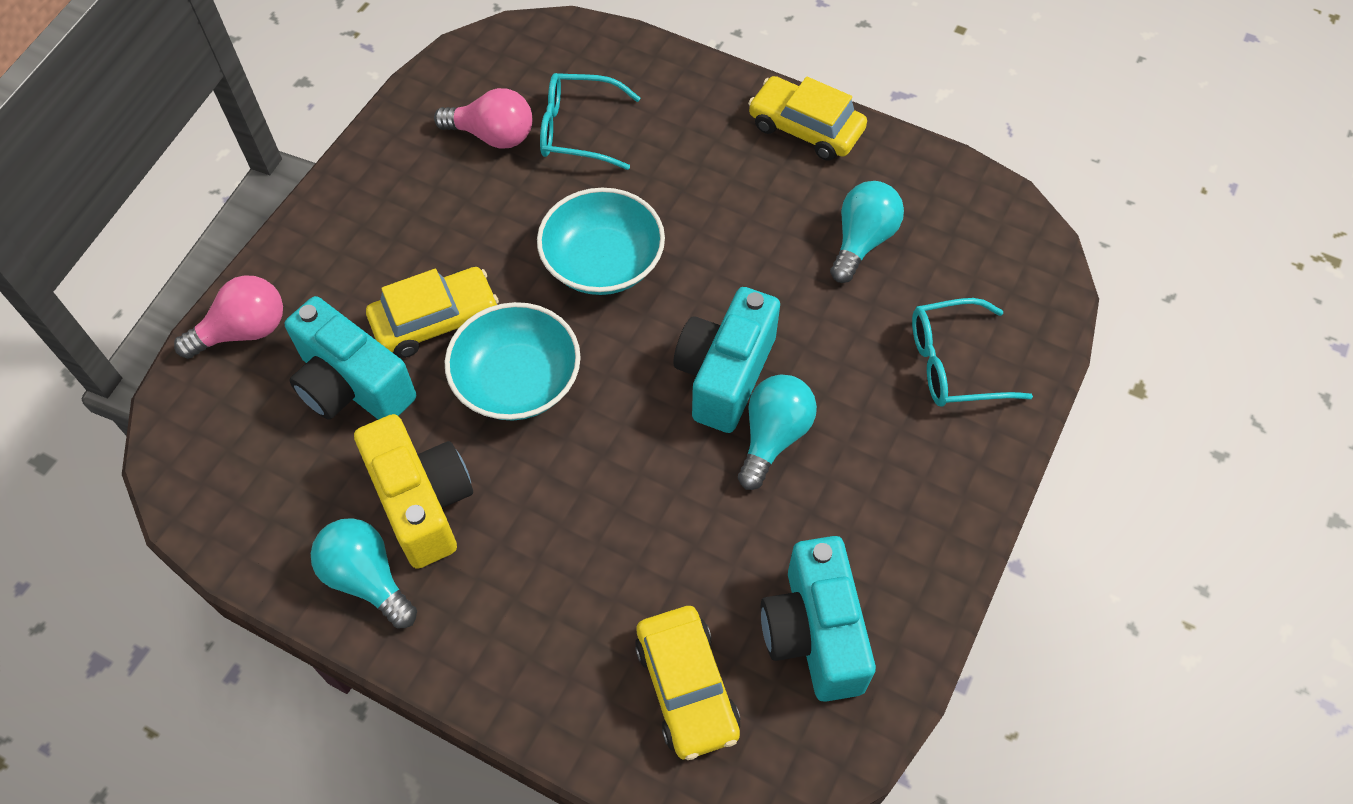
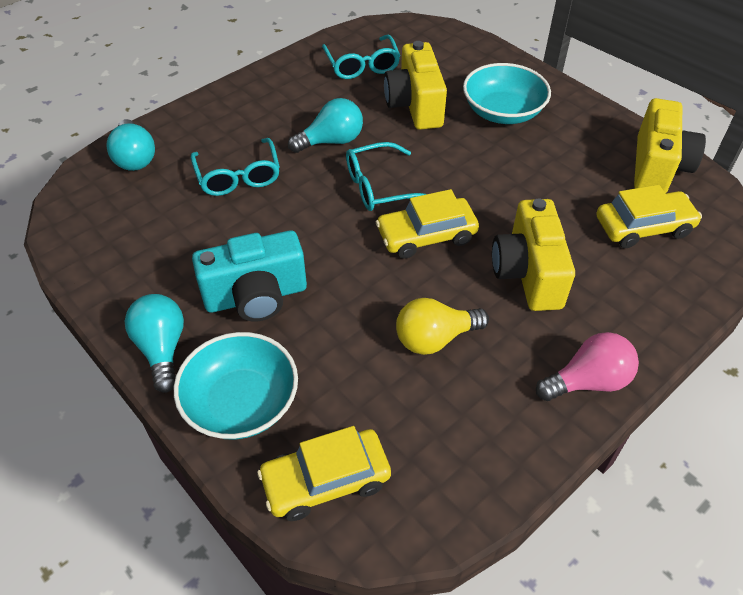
pink light bulb: [174,275,283,359] [434,88,532,149] = 2 -> [536,332,639,401] = 1
turquoise camera: [284,296,416,420] [673,287,780,433] [761,536,876,702] = 3 -> [192,230,307,321] = 1
turquoise glasses: [540,73,640,170] [912,298,1033,407] = 2 -> [191,138,280,196] [322,34,400,79] [346,142,426,211] = 3
yellow camera: [354,414,473,569] = 1 -> [384,41,447,130] [492,198,575,311] [634,98,706,193] = 3
yellow light bulb: none = 0 -> [396,298,489,355] = 1

